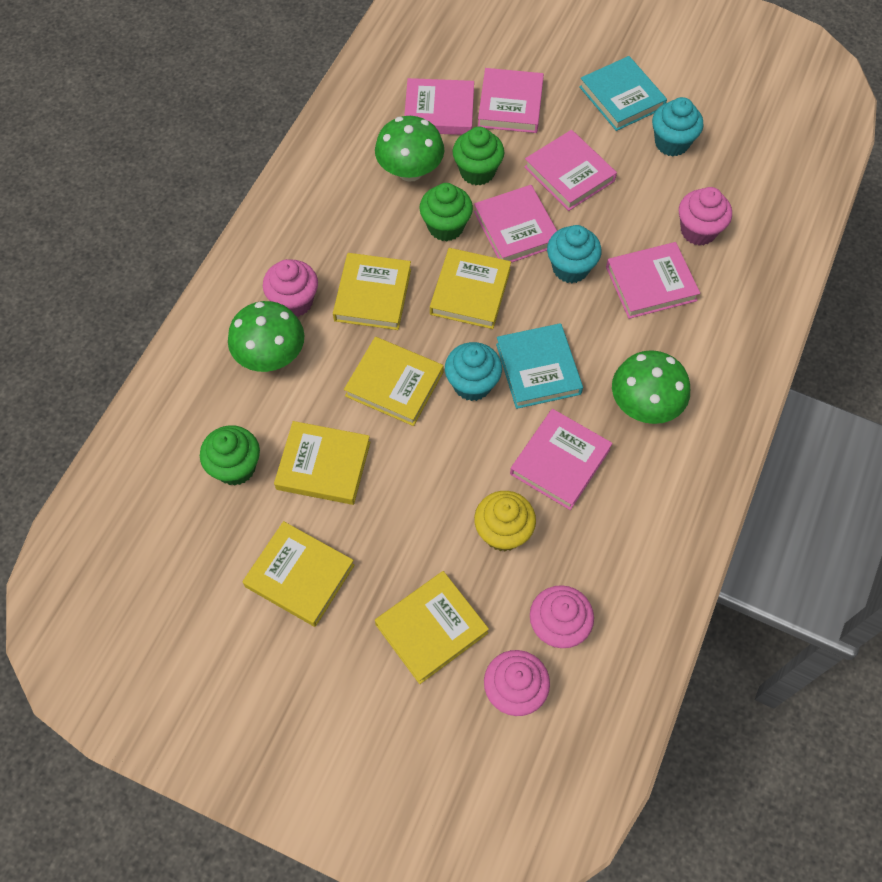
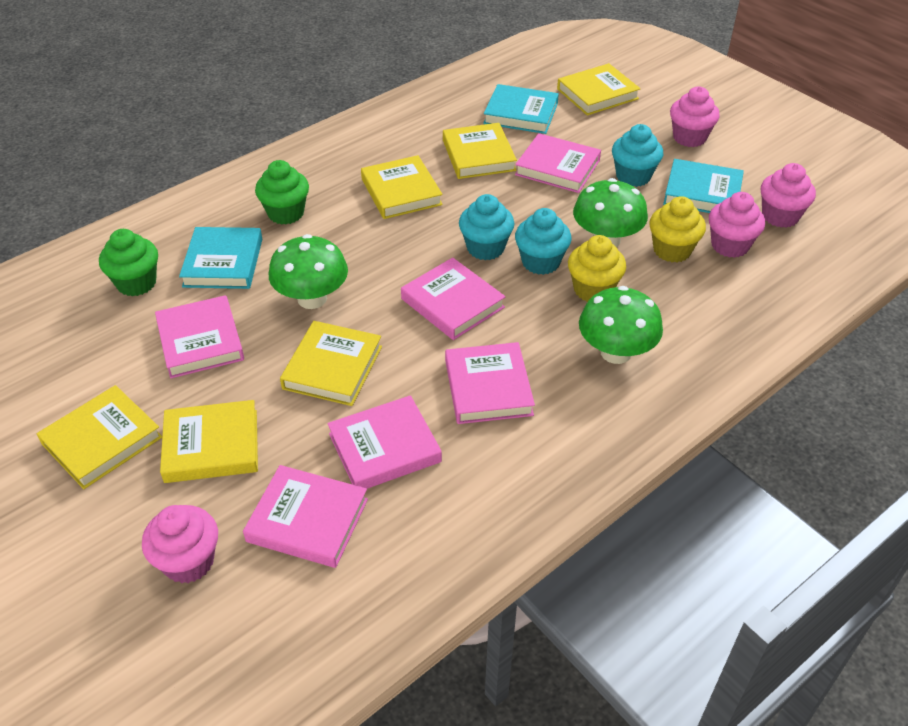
green cupcake: [200,425,260,486] [419,183,473,241] [453,127,504,186] = 3 -> [99,229,158,296] [255,160,309,225] = 2
turquoise book: [496,323,583,409] [579,56,667,131] = 2 -> [179,227,262,289] [483,84,559,134] [663,159,744,213] = 3
yellow cupcake: [474,491,536,552] = 1 -> [568,235,626,302] [649,196,706,262] = 2

